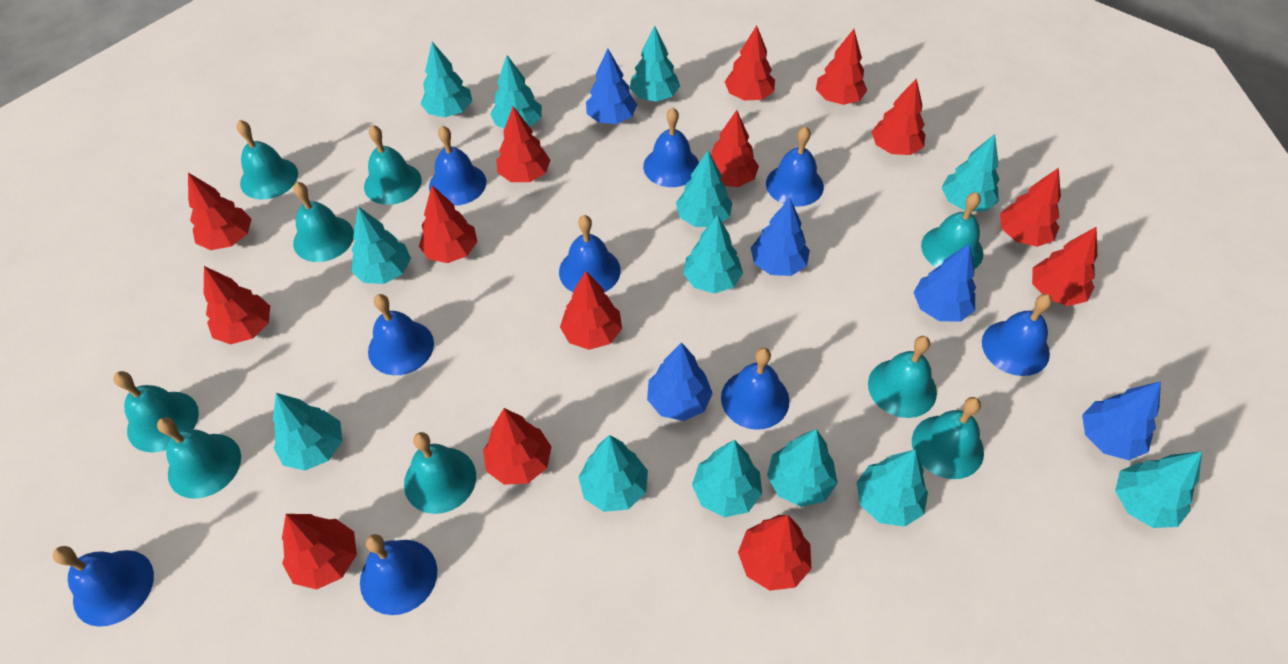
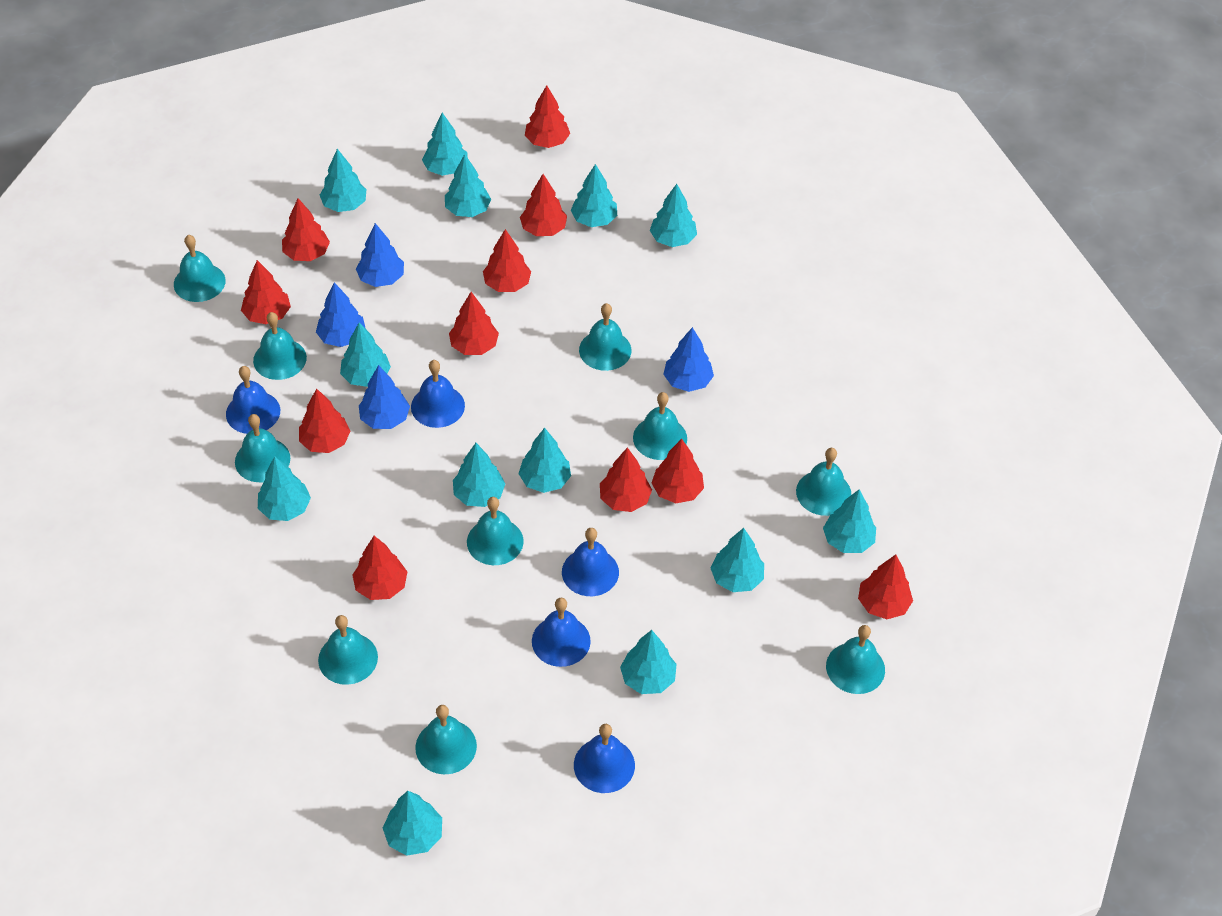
blue bell: [53,546,154,627] [360,534,437,615] [368,294,434,375] [429,126,486,206] [559,215,621,292] [643,108,699,187] [721,348,790,430] [766,126,824,207] [982,294,1052,376] = 9 -> [226,366,280,434] [411,360,465,428] [532,598,591,667] [562,528,619,596] [574,724,635,793] = 5
blue tree: [586,49,637,124] [647,342,713,421] [751,198,810,276] [913,243,976,322] [1082,381,1161,460] = 5 -> [316,282,366,347] [356,223,404,287] [359,365,410,429] [663,327,714,392] = 4
red tree: [188,173,251,250] [204,266,270,345] [282,514,357,589] [419,185,478,263] [483,408,552,485] [496,106,550,182] [560,271,622,350] [711,110,759,187] [725,25,775,100] [738,515,811,591] [816,29,867,105] [872,78,926,155] [1000,168,1061,247] [1032,227,1097,306] = 14 -> [241,260,291,324] [282,198,330,261] [299,389,350,453] [352,536,407,600] [449,292,499,355] [483,229,531,292] [520,174,567,236] [525,85,570,148] [600,447,652,512] [652,439,704,503] [858,555,913,619] = 11
turquoise bell: [113,371,199,453] [157,417,241,499] [237,120,298,200] [293,182,354,262] [364,125,422,205] [404,432,476,514] [868,336,937,418] [912,397,984,479] [921,192,983,269] = 9 -> [174,235,226,302] [235,414,290,482] [253,312,307,380] [318,615,378,685] [415,705,477,774] [467,497,524,565] [579,303,632,371] [633,392,687,460] [796,448,851,516] [826,625,885,694] = 10

